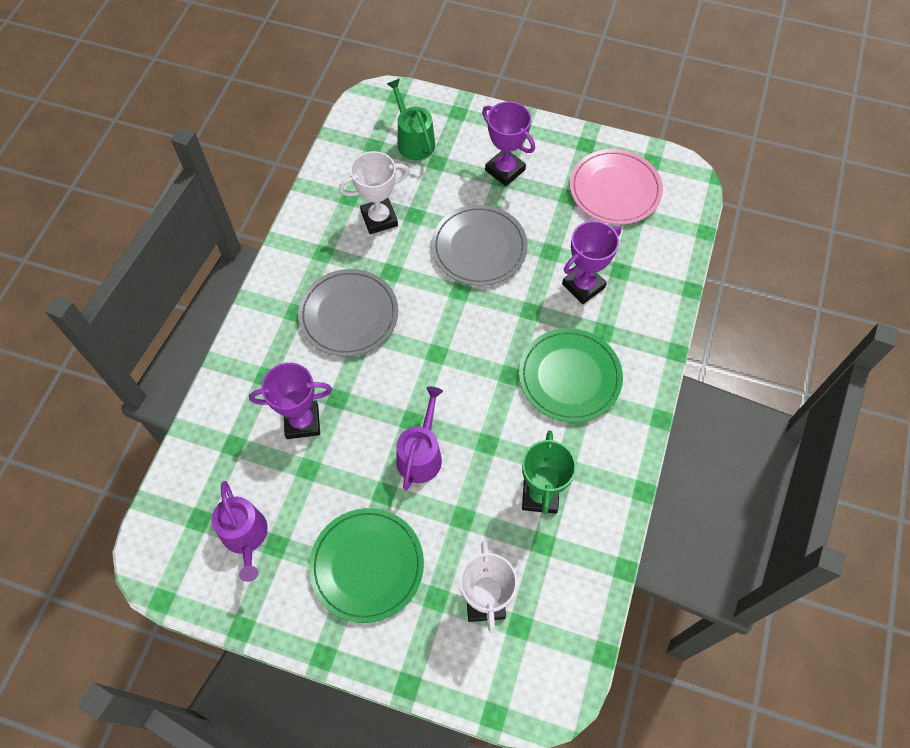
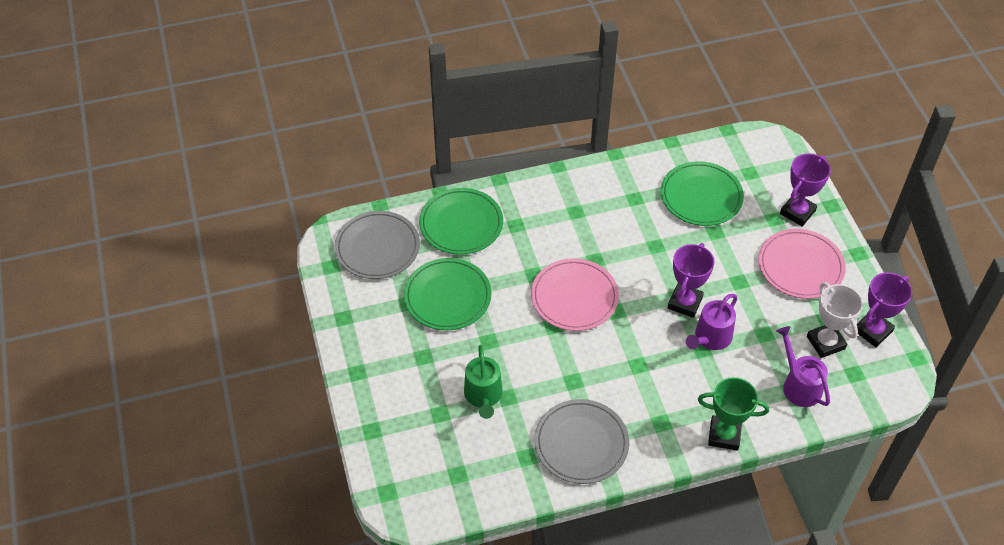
green plate: [309,508,424,623] [519,328,623,422] = 2 -> [404,258,492,330] [419,188,503,254] [661,161,744,226] = 3
pink plate: [570,149,663,225] = 1 -> [531,258,619,331] [759,229,846,299] = 2
white trophy: [339,151,409,234] [460,540,517,634] = 2 -> [807,282,863,358] = 1

